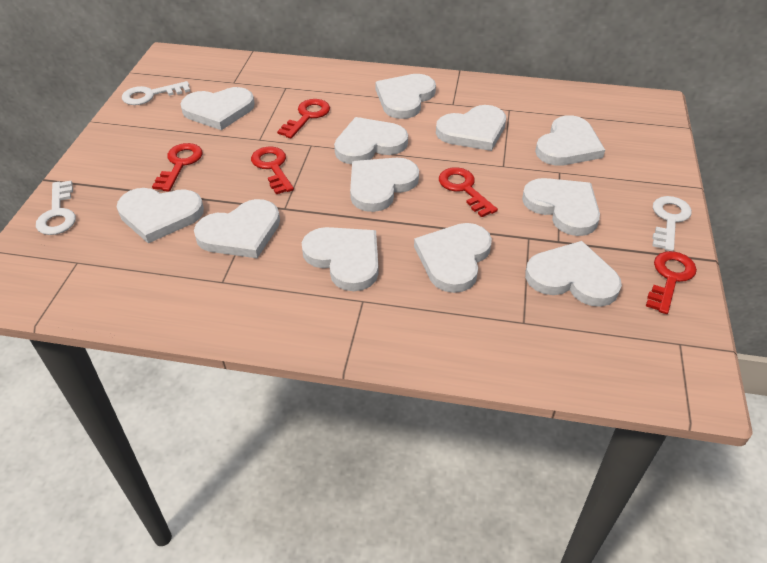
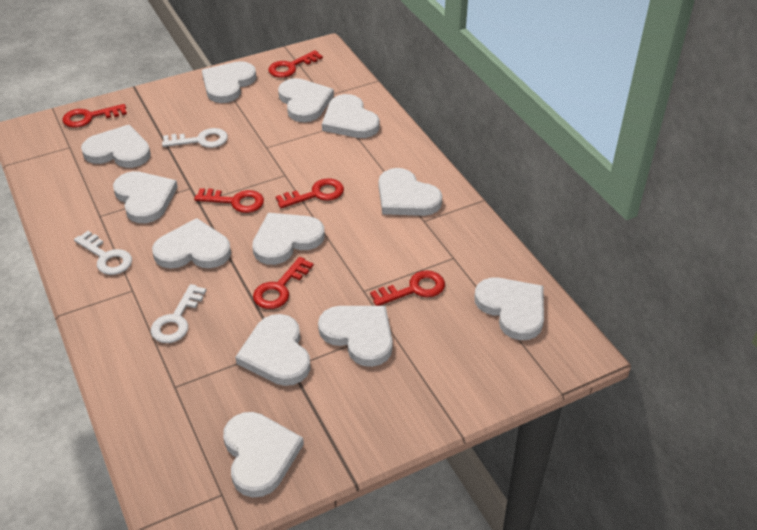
red key: [152,143,203,192] [251,147,294,194] [277,99,330,138] [439,167,498,217] [646,251,697,314] = 5 -> [63,104,127,128] [194,188,264,213] [253,257,314,309] [268,50,323,78] [276,178,344,208] [370,270,445,306] = 6

